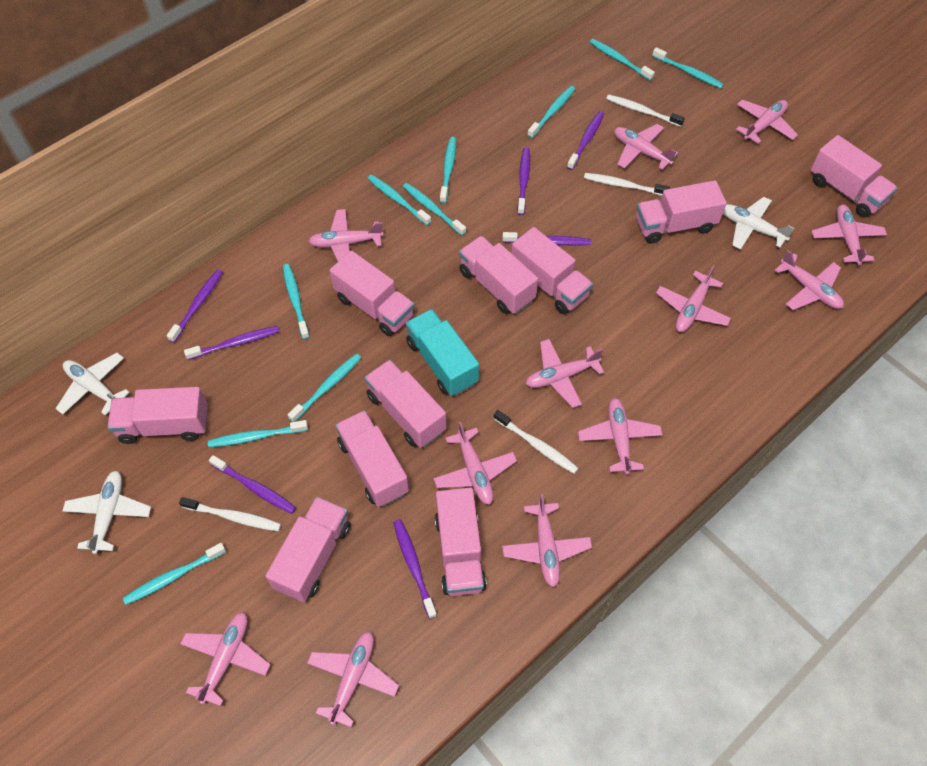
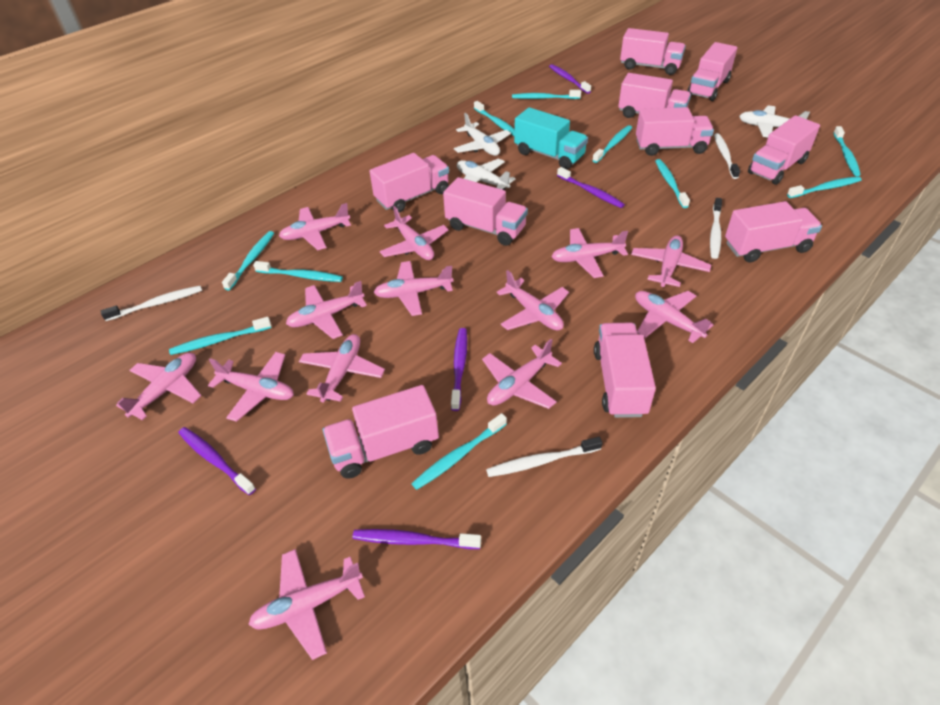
pink plane: [180,612,271,706] [307,632,399,727] [308,209,383,261] [433,422,517,505] [502,494,592,587] [526,339,604,408] [578,398,662,475] [614,124,678,170] [656,265,731,332] [736,100,798,144] [775,249,844,310] [811,204,887,265] = 12 -> [116,353,201,420] [208,352,294,422] [248,549,365,660] [279,203,351,250] [286,281,367,339] [299,334,385,403] [374,261,453,316] [380,206,449,260] [482,339,562,409] [497,270,569,331] [552,228,628,278] [631,235,711,287] [635,291,713,343] = 13
purple toothbrush: [167,269,223,343] [184,326,279,360] [209,455,296,514] [393,519,437,619] [502,232,591,246] [517,148,530,215] [567,111,604,170] = 7 -> [178,427,256,495] [352,529,481,549] [451,328,467,411] [549,64,591,94] [557,167,625,208] = 5

